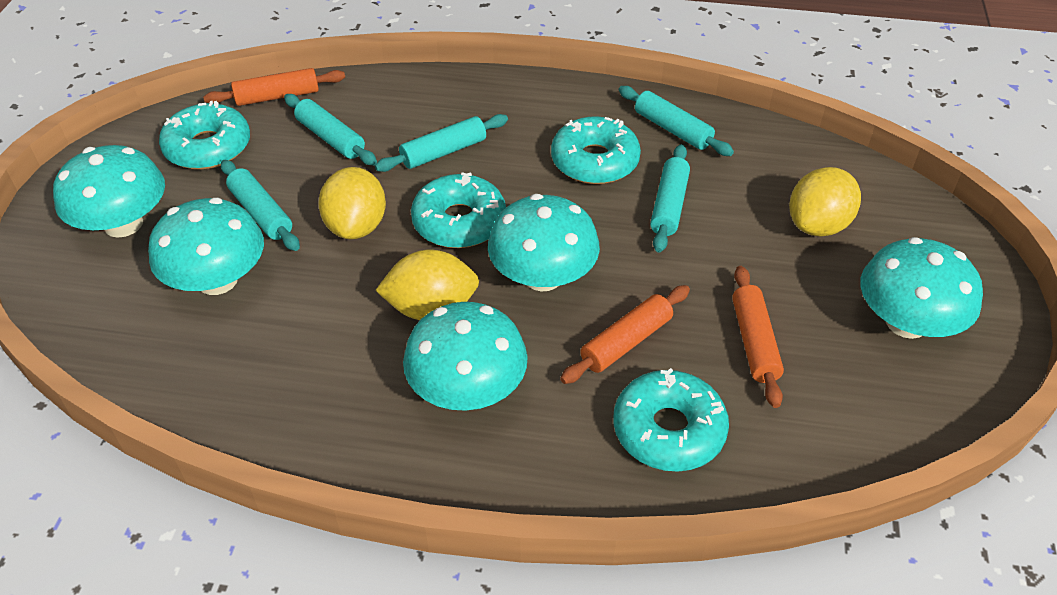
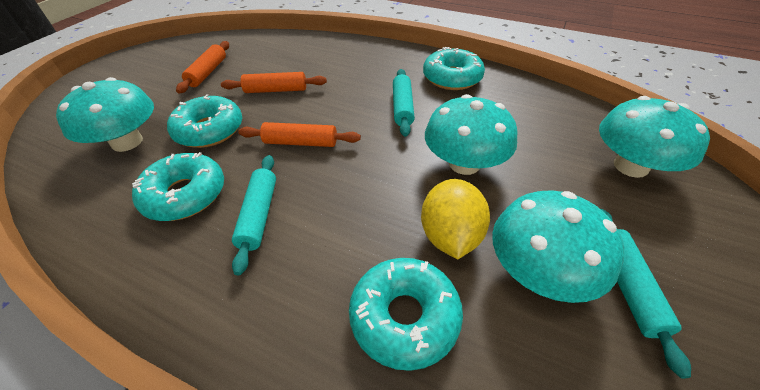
turquoise mushroom: [53,145,165,238] [148,198,264,295] [403,302,528,411] [488,194,600,291] [861,237,983,339] = 5 -> [56,77,154,152] [425,94,518,175] [492,190,624,303] [599,96,710,178] = 4
turquoise rolling pin: [221,160,300,251] [284,94,377,165] [375,114,508,172] [619,86,734,156] [650,144,690,252] = 5 -> [232,155,276,276] [393,69,415,137] [601,209,691,379] = 3
yellow lemon: [318,167,386,239] [375,249,479,320] [789,167,861,237] = 3 -> [421,179,490,259] = 1

